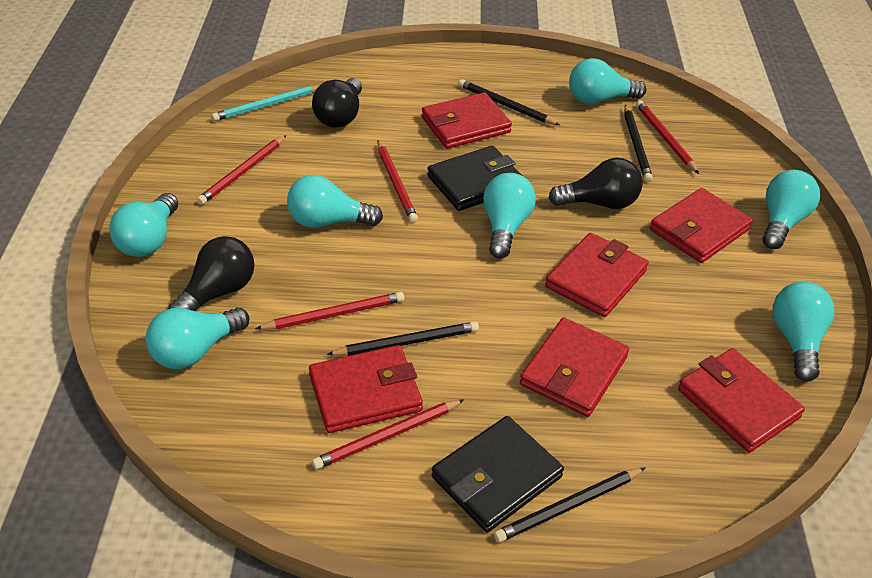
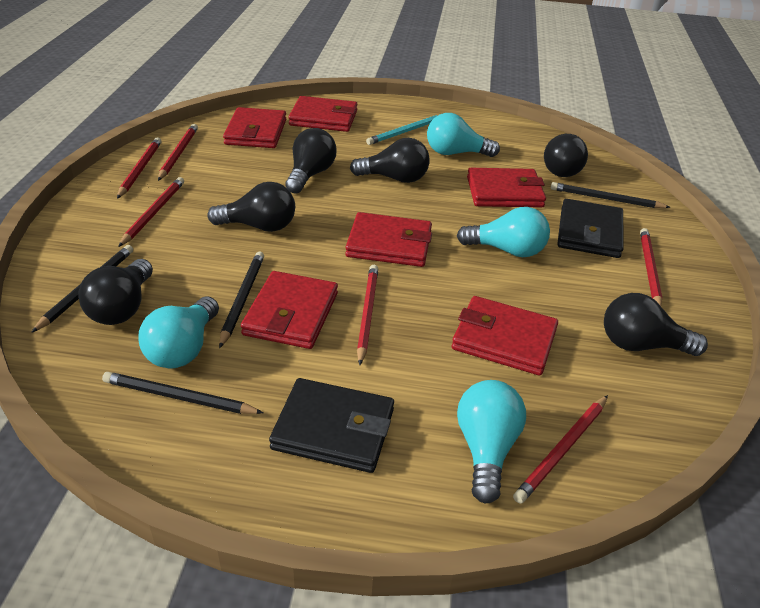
black light bulb: [168,236,254,311] [312,78,362,128] [549,158,643,209] = 3 -> [78,259,153,325] [208,182,295,232] [285,128,337,194] [350,138,430,183] [544,134,588,177] [604,293,708,356] = 6
red pencil: [197,135,287,205] [255,292,404,330] [312,399,464,469] [377,140,418,223] [636,100,699,174] = 5 -> [117,137,162,199] [118,177,184,247] [158,124,198,181] [357,265,378,365] [513,395,608,504] [640,228,662,306] = 6
turquoise light bulb: [109,193,178,257] [146,308,249,369] [287,175,383,228] [483,173,536,259] [569,58,646,104] [763,170,820,249] [773,281,835,382] = 7 -> [138,297,219,369] [427,113,500,157] [457,207,550,257] [457,380,526,503] = 4

